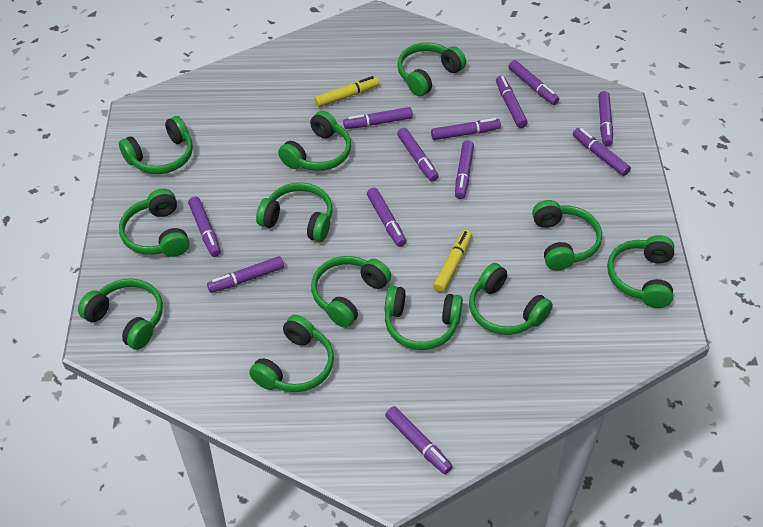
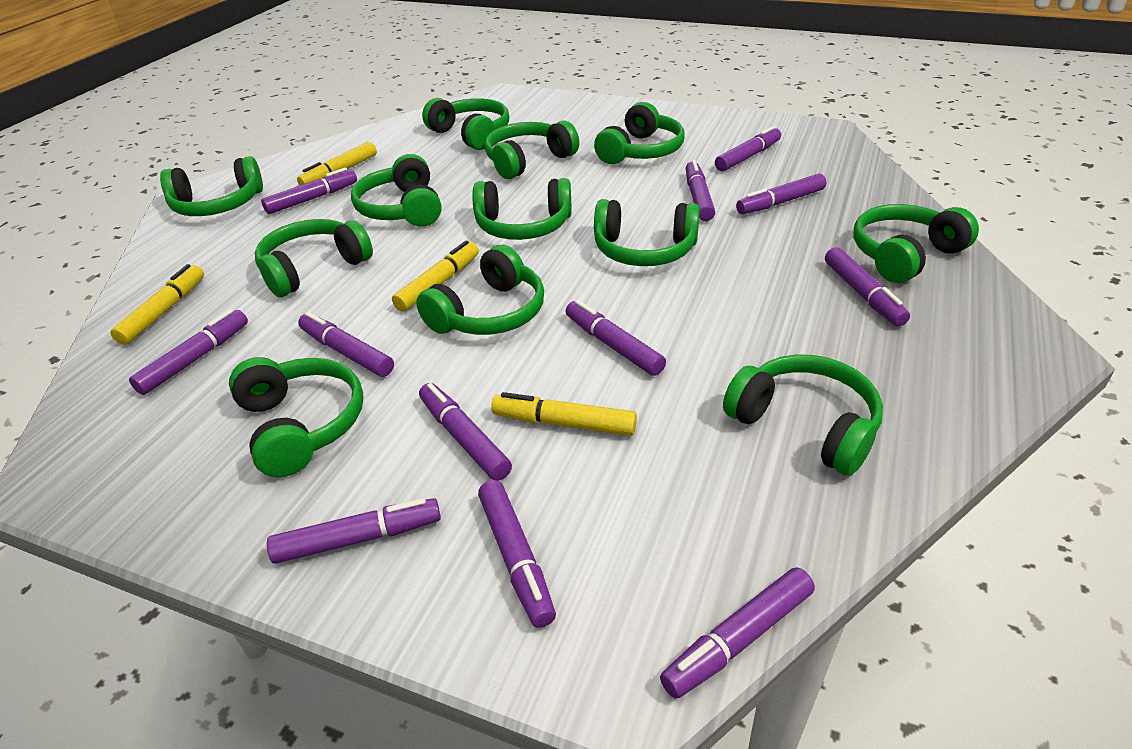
yellow marker: [314,76,379,107] [433,230,472,292] = 2 -> [110,264,204,345] [297,142,377,185] [392,241,479,312] [491,392,637,436] = 4

